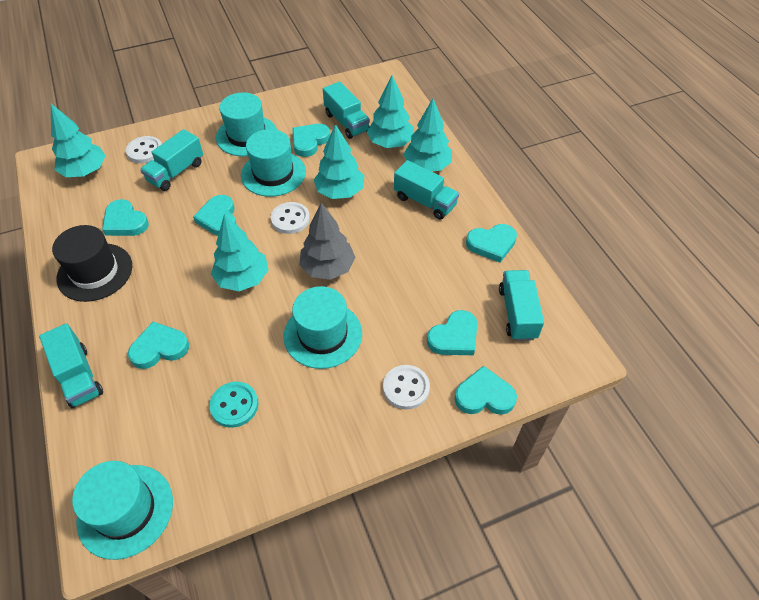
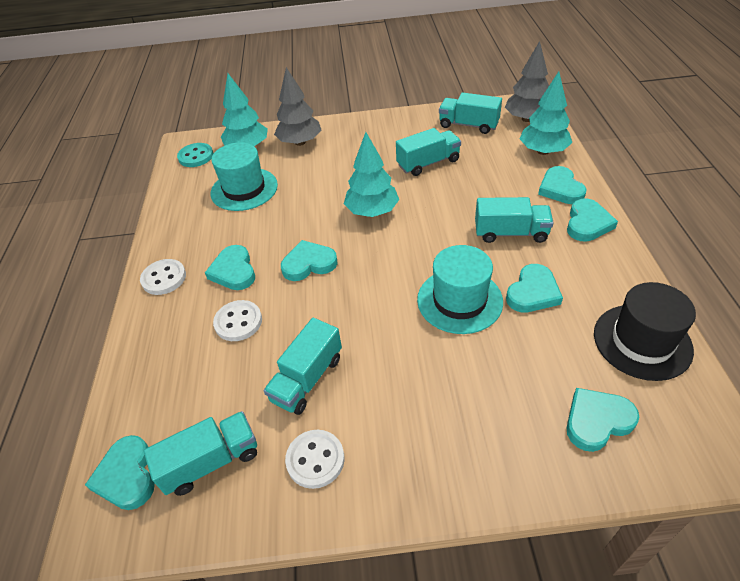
grey tree: [299,203,356,280] = 1 -> [274,67,321,146] [505,41,549,122] = 2
turquoise hat: [72,461,173,560] [216,92,277,157] [241,129,306,197] [283,286,362,369] = 4 -> [211,142,278,211] [417,245,503,334] = 2
turquoise tree: [51,104,106,177] [211,214,269,291] [314,124,364,199] [367,75,414,148] [403,99,452,171] = 5 -> [221,73,268,146] [344,132,399,217] [519,71,572,155] = 3

